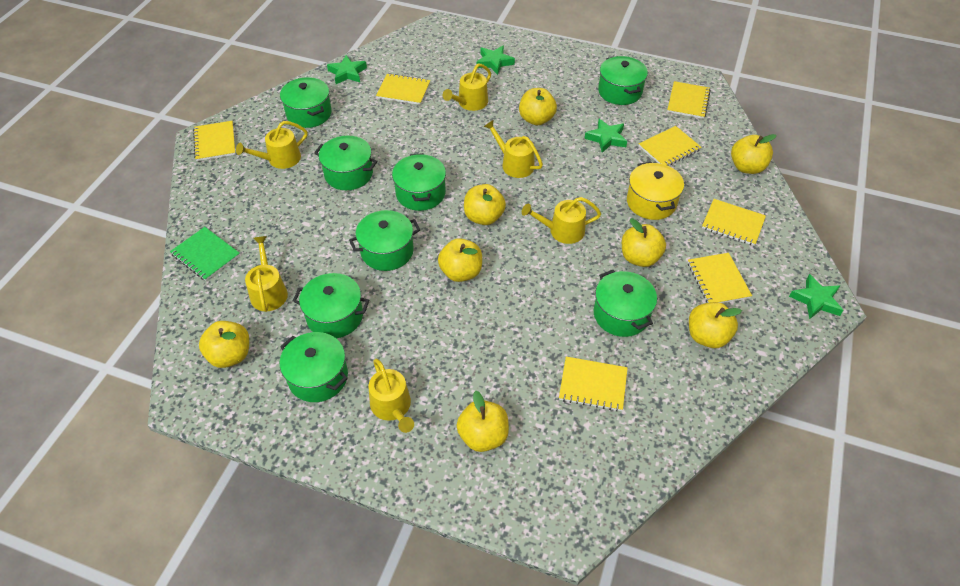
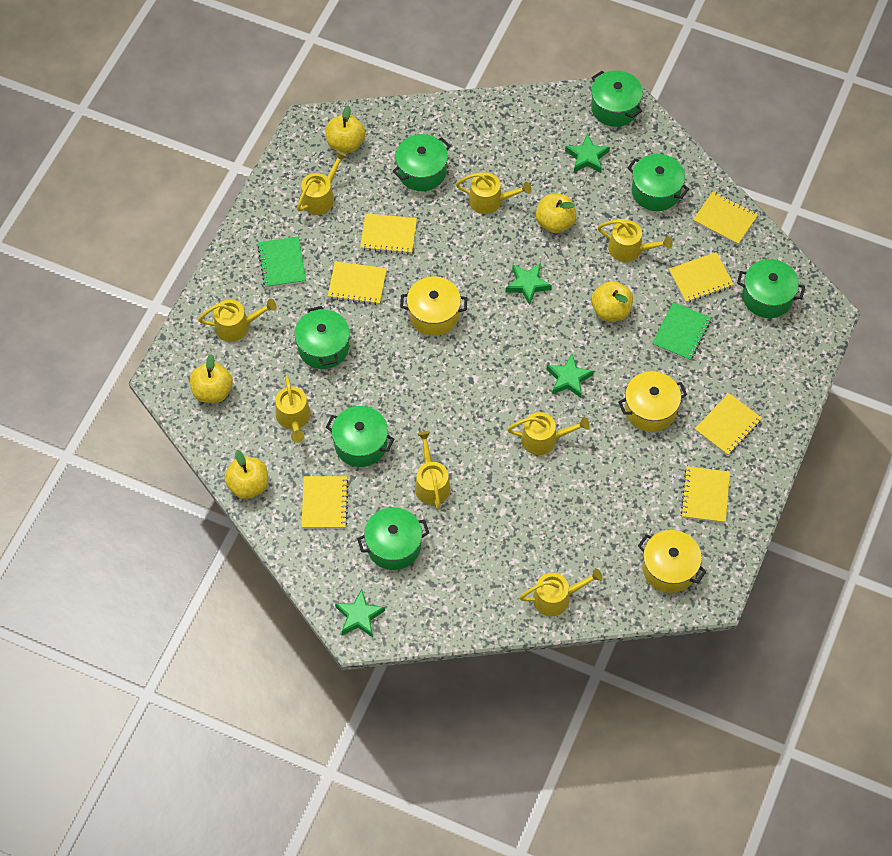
green notebook: [170,227,240,281] = 1 -> [258,236,306,288] [652,302,711,361] = 2
green pot: [280,77,332,128] [280,332,348,402] [293,273,369,338] [314,136,378,190] [349,210,420,271] [392,153,446,211] [594,270,657,337] [598,56,648,105] = 8 -> [294,306,350,369] [326,406,395,467] [357,507,429,570] [393,134,451,191] [591,71,643,127] [628,154,689,211] [737,259,805,318] = 7
yellow apple: [199,321,249,368] [438,238,482,282] [456,391,509,452] [464,184,506,225] [519,88,557,125] [622,218,666,267] [689,302,742,348] [731,134,777,174] = 8 -> [190,354,233,403] [224,450,268,499] [326,106,365,153] [536,194,577,233] [591,281,633,321] = 5
yellow pot: [627,162,684,220] = 1 -> [400,276,468,336] [618,371,687,432] [638,530,707,593] = 3
yellow watering can: [236,121,308,169] [245,236,288,312] [369,359,414,433] [443,64,491,111] [484,120,543,178] [522,197,601,244] = 6 -> [198,299,277,342] [275,375,311,443] [297,151,347,214] [415,431,450,509] [456,173,532,214] [507,412,590,455] [520,568,603,616] [598,220,672,262] = 8

